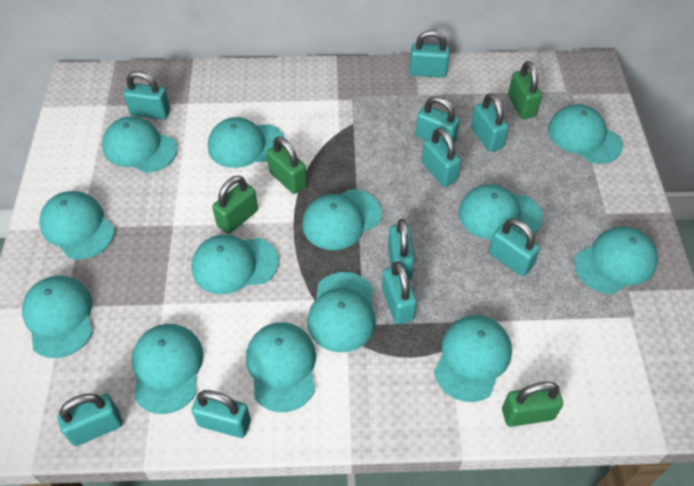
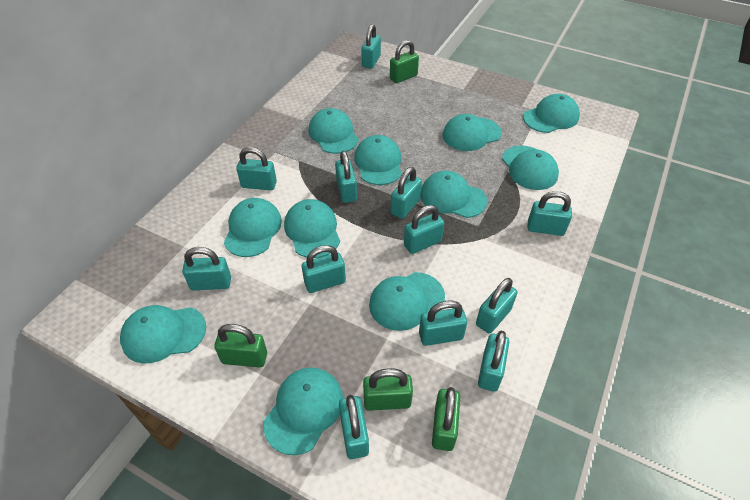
turquoise cap: [22,276,93,358] [39,191,115,260] [102,116,177,173] [132,324,203,414] [191,235,279,294] [208,117,285,168] [246,322,316,412] [302,189,382,250] [308,272,375,352] [434,315,512,402] [459,184,543,240] [548,104,623,164] [574,227,658,294] = 13 -> [120,305,206,363] [224,198,282,257] [263,368,343,455] [284,199,340,258] [309,108,359,154] [354,135,402,185] [369,272,445,331] [421,171,487,218] [443,114,502,151] [502,145,559,190] [523,94,580,133] = 11
turquoise padlock: [57,393,122,446] [123,71,170,120] [192,390,251,438] [382,261,417,324] [388,219,415,280] [409,30,450,78] [415,96,460,143] [422,128,461,187] [471,93,509,152] [489,218,540,276] = 10 -> [182,247,231,290] [236,147,277,190] [302,245,346,293] [335,151,357,203] [339,395,369,459] [361,24,381,69] [391,167,422,219] [404,205,444,254] [419,300,467,346] [476,278,518,334] [478,331,509,392] [528,191,572,236] = 12

